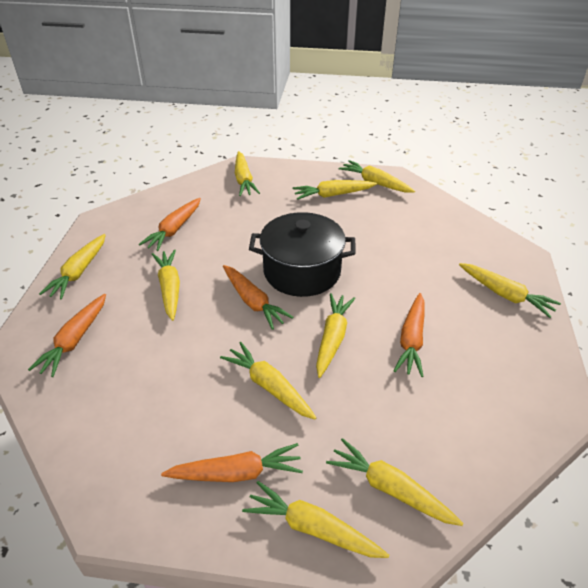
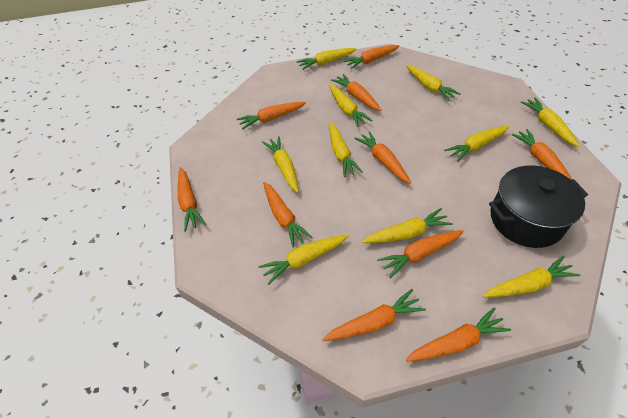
orange carrot: [28,294,106,377] [139,198,201,251] [161,443,303,482] [223,265,294,330] [394,293,425,377] = 5 -> [178,167,206,232] [237,102,306,130] [263,182,313,247] [322,289,426,341] [331,74,381,111] [343,45,400,69] [354,131,411,184] [377,230,464,278] [406,307,511,362] [511,129,572,179] = 10

